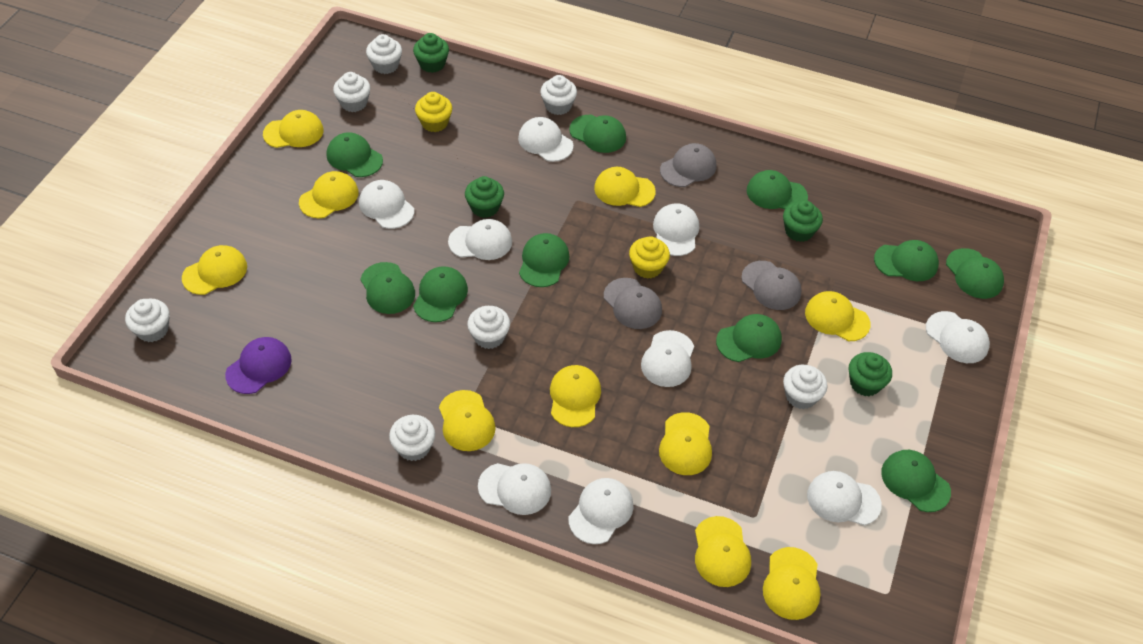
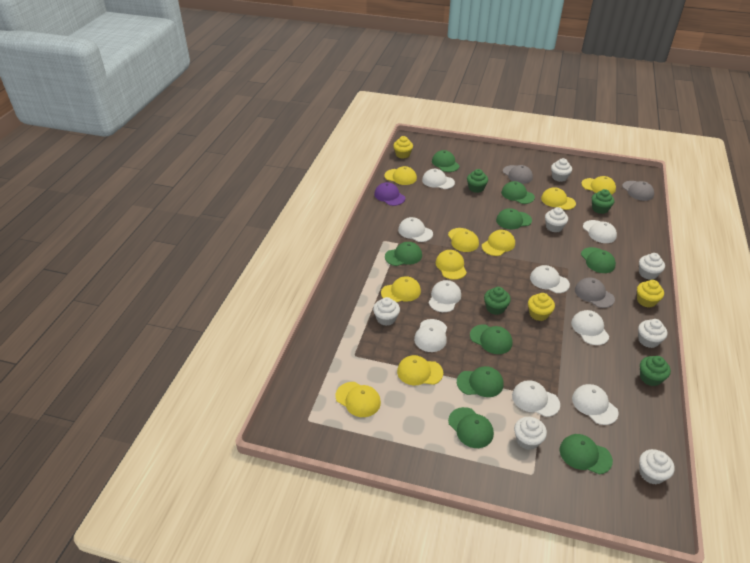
green cap: [327,132,383,177] [360,262,415,314] [413,266,468,322] [519,233,570,287] [569,115,626,153] [716,314,782,362] [747,170,808,209] [874,240,939,281] [881,450,951,512] [946,248,1004,299] = 10 -> [385,242,422,266] [432,150,459,172] [448,407,494,448] [457,366,503,397] [470,324,513,354] [496,208,532,229] [501,181,535,204] [560,434,613,474] [581,247,616,273] = 9
yellow cap: [182,245,247,295] [263,110,324,148] [299,171,359,218] [439,390,496,451] [550,365,601,427] [594,167,656,207] [659,412,712,475] [695,516,751,587] [763,547,820,620] [805,291,870,341] = 10 -> [336,382,381,417] [381,276,421,302] [384,166,417,185] [397,355,443,385] [436,250,467,280] [448,228,479,252] [482,230,515,256] [541,187,576,210] [581,176,616,194] = 9
yellow cupcake: [415,92,452,132] [629,236,670,279] = 2 -> [393,136,413,159] [528,293,555,321] [637,280,664,308] = 3

